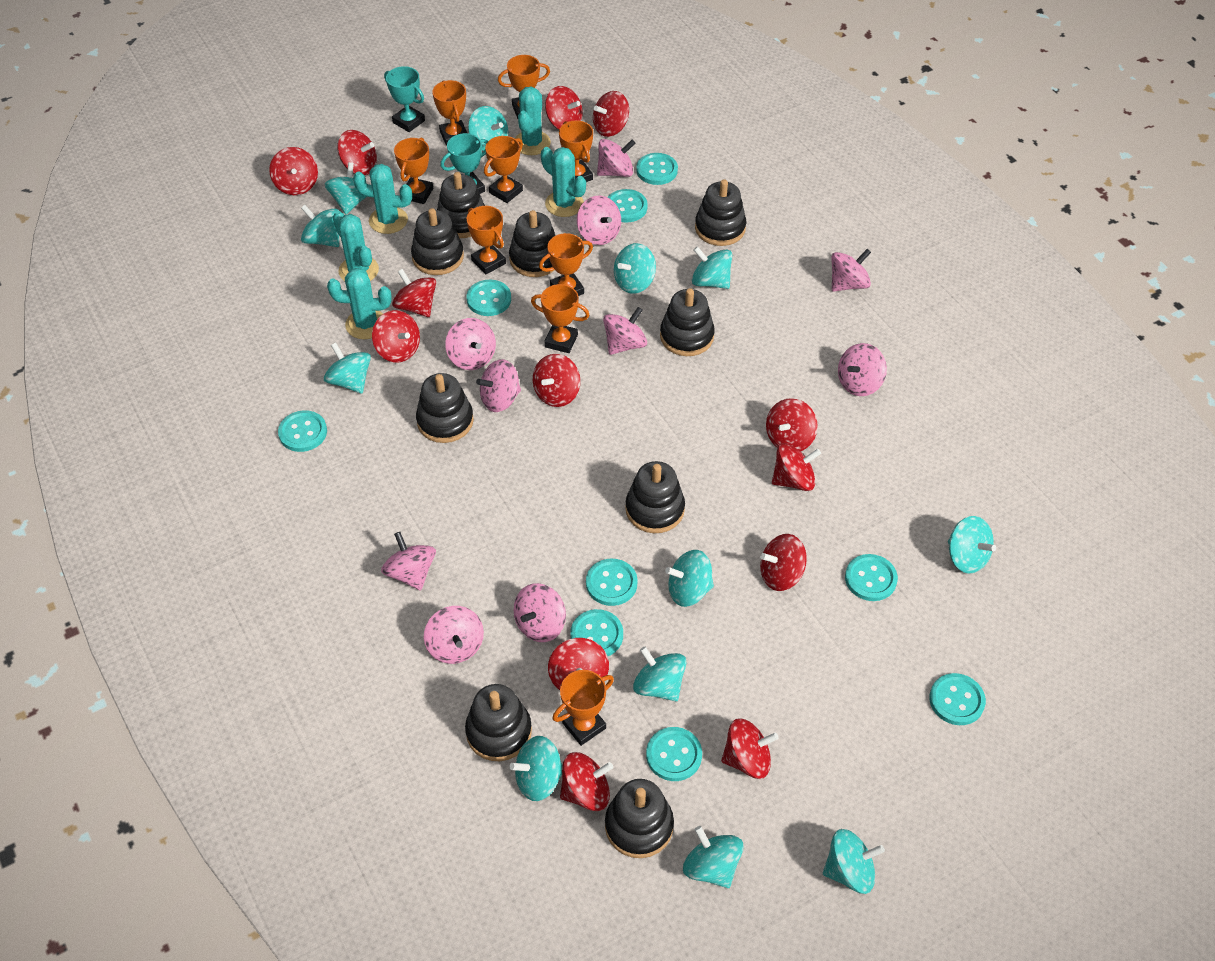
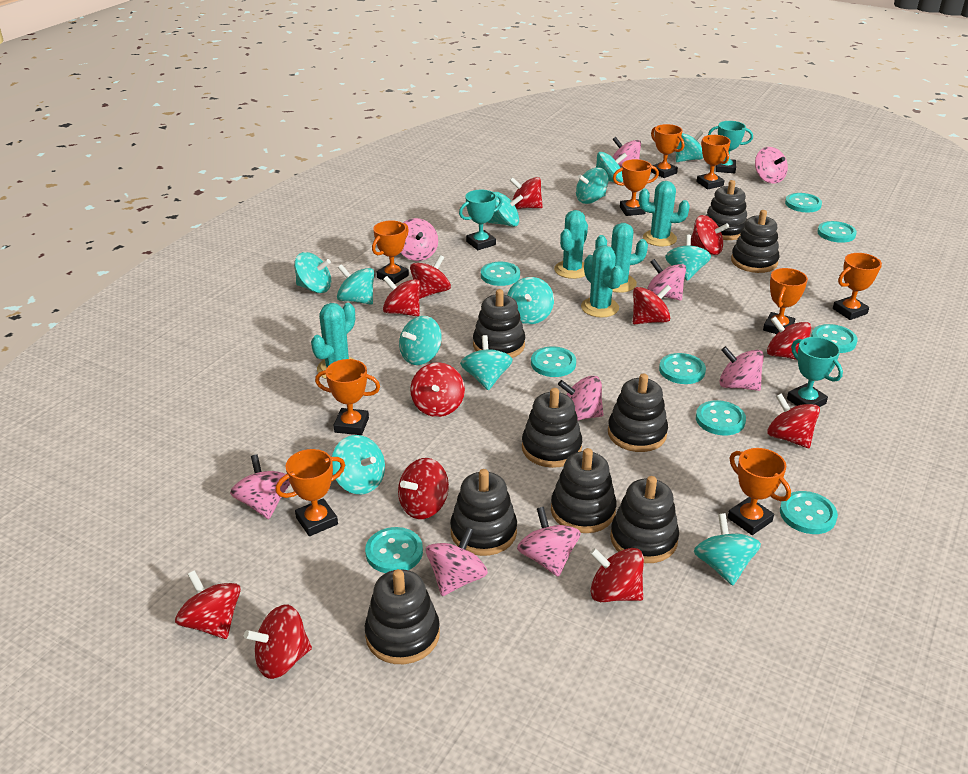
pink spinning top: [381,532,436,591] [424,606,484,664] [445,318,496,370] [476,359,521,412] [514,583,566,642] [577,196,621,245] [597,139,636,177] [603,307,647,355] [831,249,871,292] [838,343,887,396] = 10 -> [230,454,290,519] [401,218,438,261] [426,527,488,596] [517,507,581,577] [558,376,604,421] [612,137,641,167] [647,259,686,301] [719,346,764,391] [755,147,788,184] = 9
red spinning top: [269,147,318,195] [337,130,377,175] [372,310,420,362] [392,269,436,317] [533,354,581,407] [545,86,583,129] [548,638,609,690] [560,752,613,811] [593,91,629,137] [721,718,779,779] [760,534,807,591] [766,398,818,451] [772,443,821,491] = 13 -> [175,570,241,639] [244,605,312,679] [383,276,420,316] [398,458,449,519] [410,255,451,299] [410,362,465,417] [510,177,543,209] [590,548,644,602] [633,284,671,324] [691,215,729,255] [767,316,811,360] [767,393,820,448] = 12
turquoise trophy: [384,66,425,132] [441,133,488,194] = 2 -> [459,190,502,250] [708,121,753,173] [787,337,843,407] = 3

